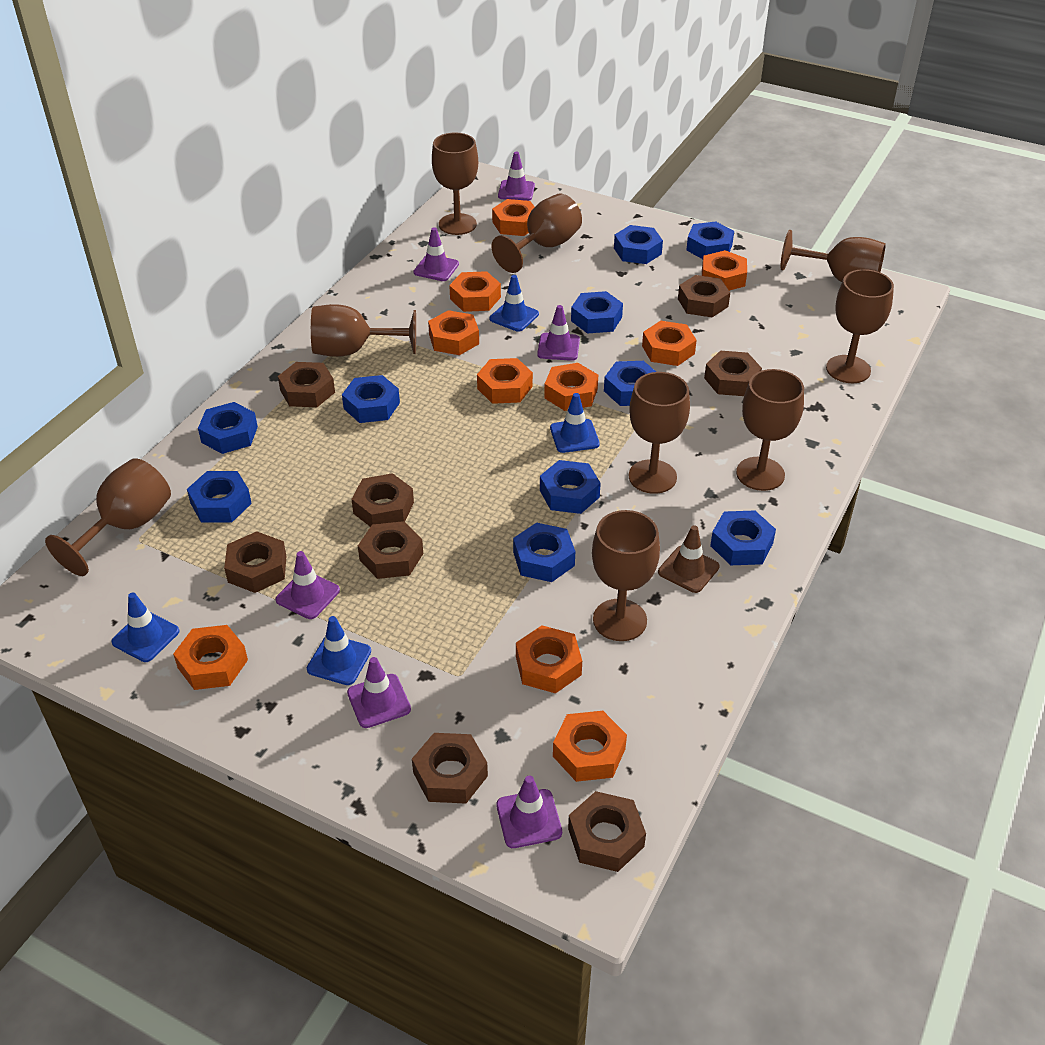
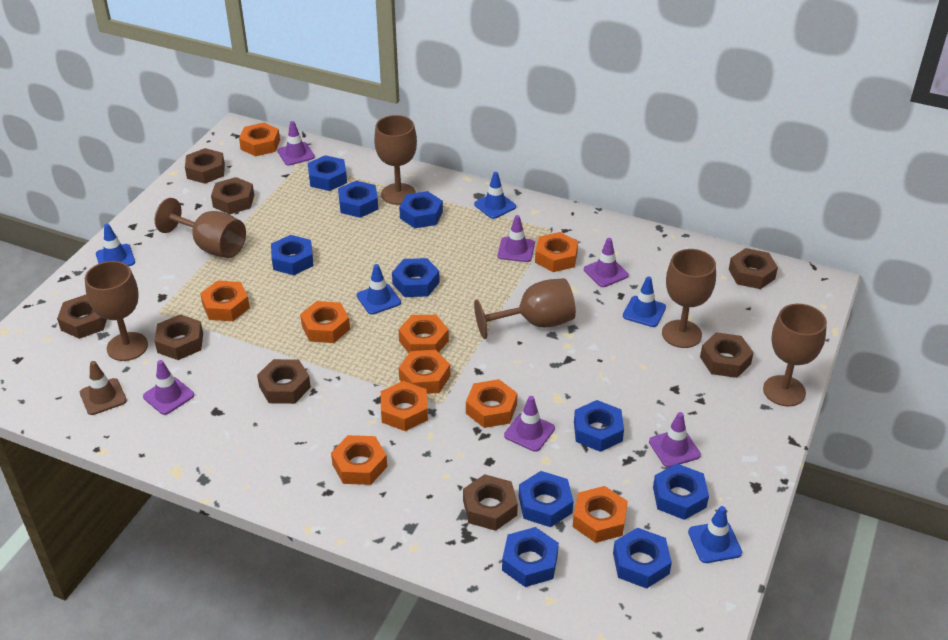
blue traffic cone: [111,593,179,662] [307,616,371,685] [490,275,539,332] [550,393,600,453] = 4 -> [96,224,135,266] [357,264,401,315] [474,172,516,219] [623,276,666,327] [688,506,742,563] = 5
brown goblet: [45,458,171,576] [311,304,416,357] [432,133,478,235] [491,193,582,273] [592,510,660,641] [629,372,690,494] [736,369,804,491] [780,230,886,282] [826,269,894,383] = 9 -> [85,261,148,361] [154,198,246,258] [374,115,417,205] [474,278,576,339] [662,249,716,348] [763,304,827,407] = 6

